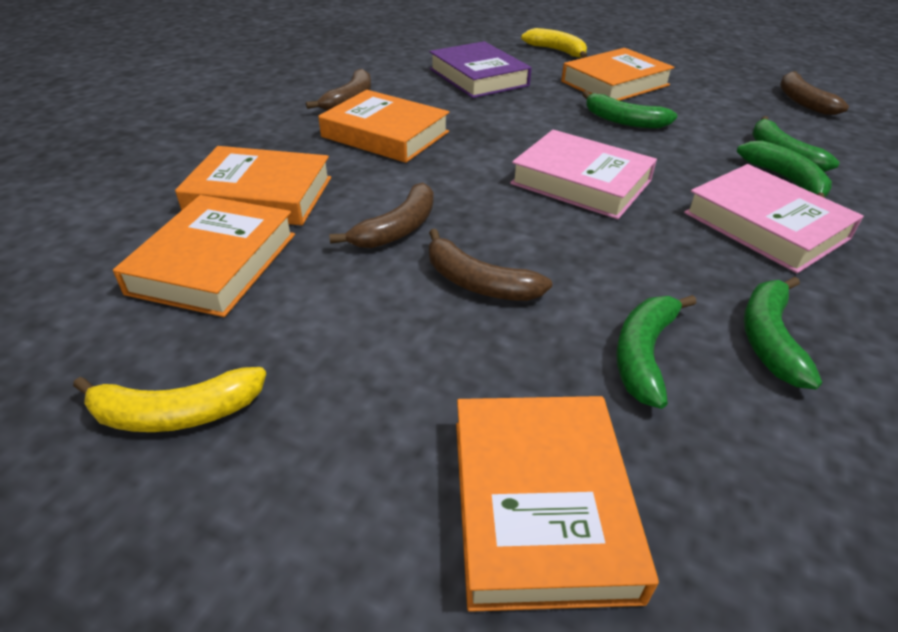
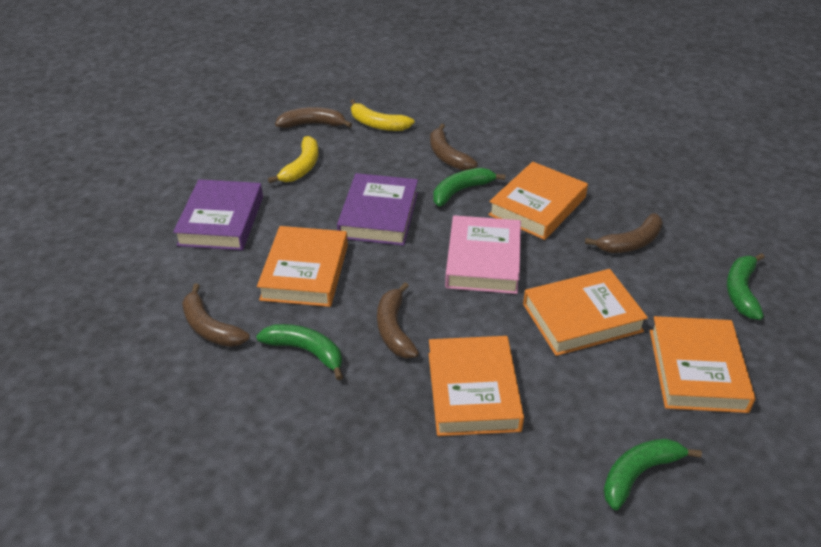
brown banana: [306,69,371,111] [329,182,433,248] [429,229,552,301] [780,71,849,115] = 4 -> [182,283,250,347] [275,107,352,128] [377,282,419,358] [430,124,478,171] [585,213,663,253] = 5
green banana: [582,91,677,129] [616,295,696,409] [736,141,832,198] [744,276,822,390] [752,116,840,172] = 5 -> [256,324,343,380] [433,168,506,206] [603,438,702,510] [727,253,765,320] = 4
pink book: [510,130,657,219] [684,164,864,273] = 2 -> [445,215,521,294] = 1
purple book: [430,41,532,98] = 1 -> [173,179,263,250] [337,173,418,246] = 2

